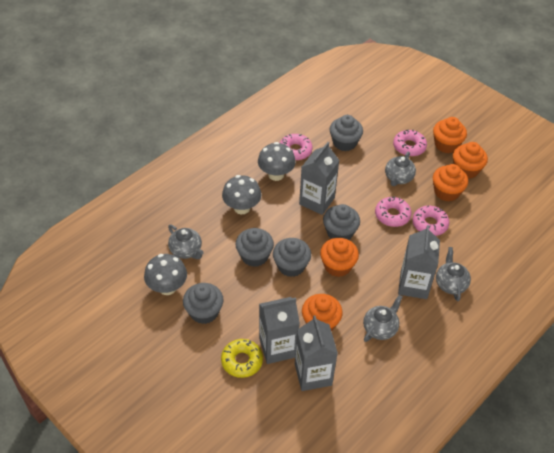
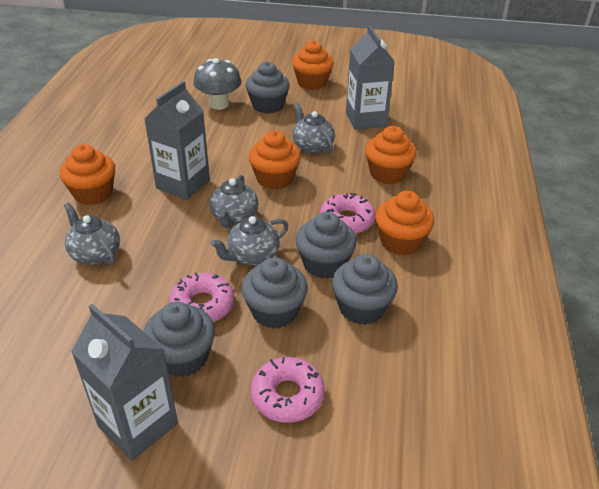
grey carton: [259,297,300,364] [295,315,338,391] [299,142,340,215] [398,225,440,299] = 4 -> [71,304,178,461] [144,81,210,200] [346,25,395,130] = 3
grey mushroom: [144,254,187,295] [222,175,261,214] [258,142,296,181] = 3 -> [194,58,241,110] = 1
pink donut: [280,134,313,160] [375,196,412,227] [393,129,427,156] [412,205,449,236] = 4 -> [169,273,234,322] [251,357,325,423] [320,193,375,234] = 3
yellow donut: [221,339,263,378] = 1 -> none = 0

